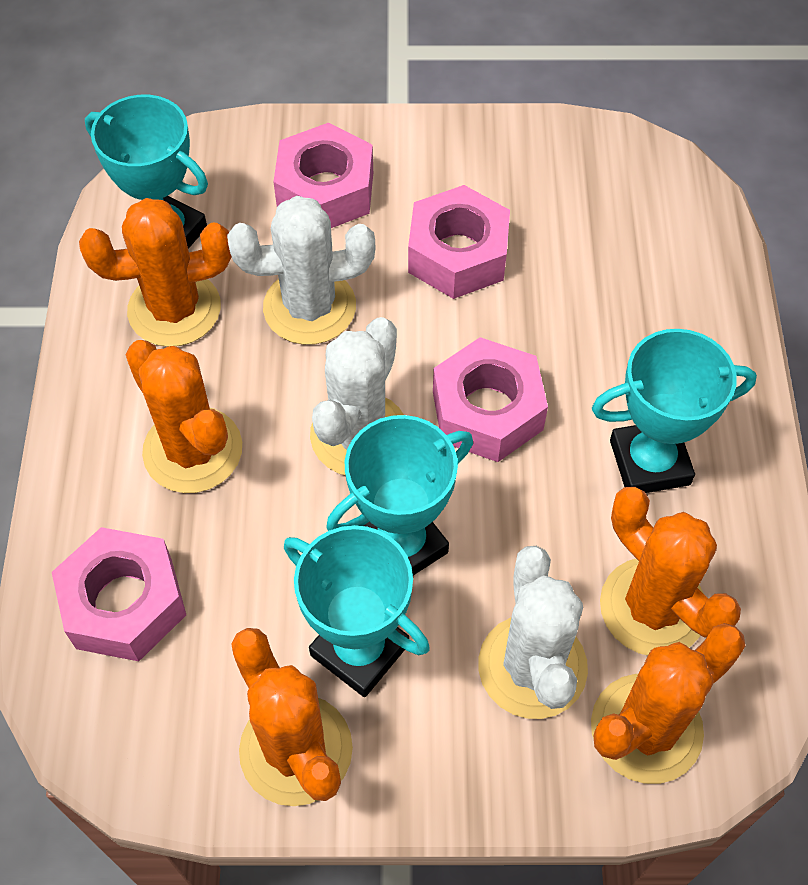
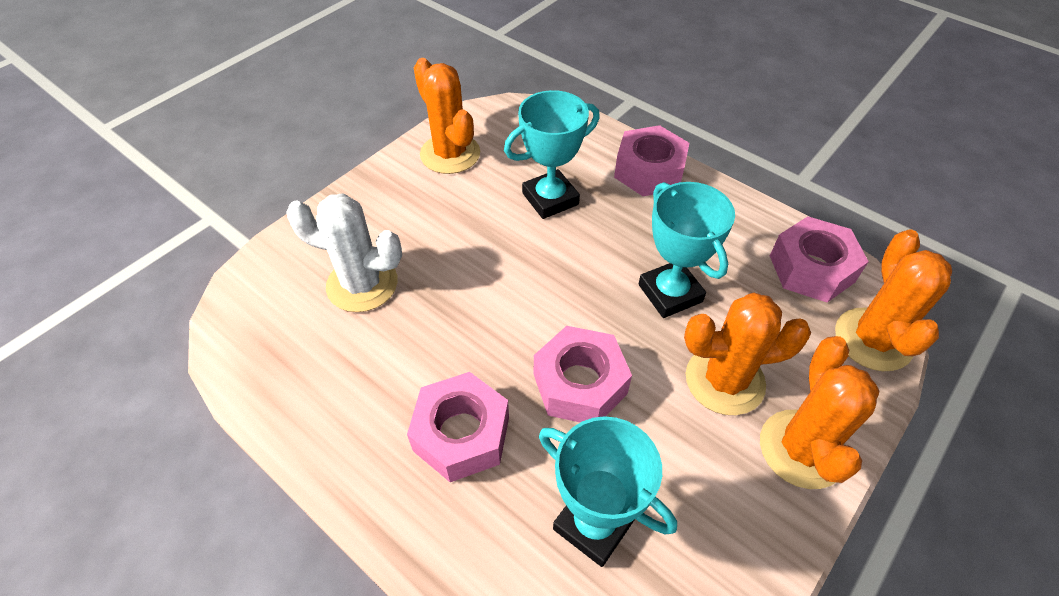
orange cactus: [79,198,232,347] [126,340,242,493] [231,628,353,806] [591,623,745,784] [600,487,741,655] = 5 -> [414,58,480,174] [684,293,811,415] [760,336,879,489] [835,230,952,371] = 4
turquoise trophy: [85,95,208,249] [284,525,430,697] [326,415,473,575] [592,329,757,493] = 4 -> [504,90,600,219] [539,416,677,567] [639,182,735,318] = 3
white cactus: [227,196,375,345] [310,317,404,475] [478,546,588,719] = 3 -> [286,193,402,312] = 1

